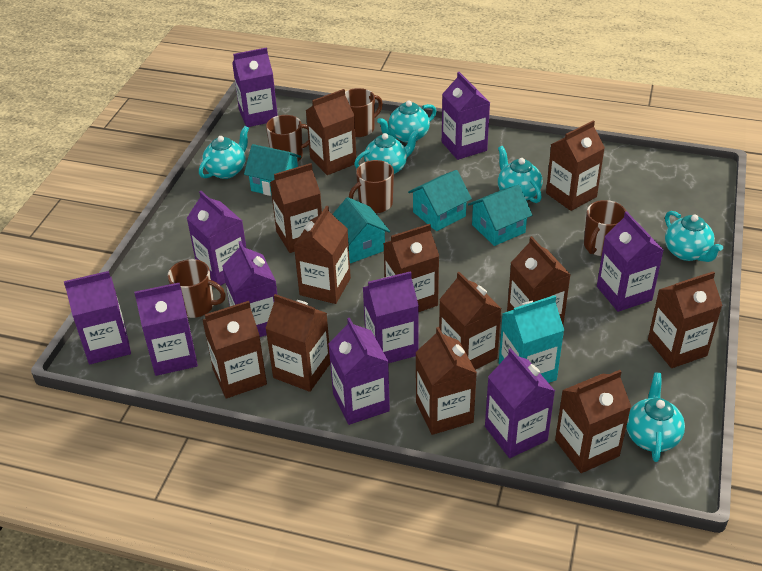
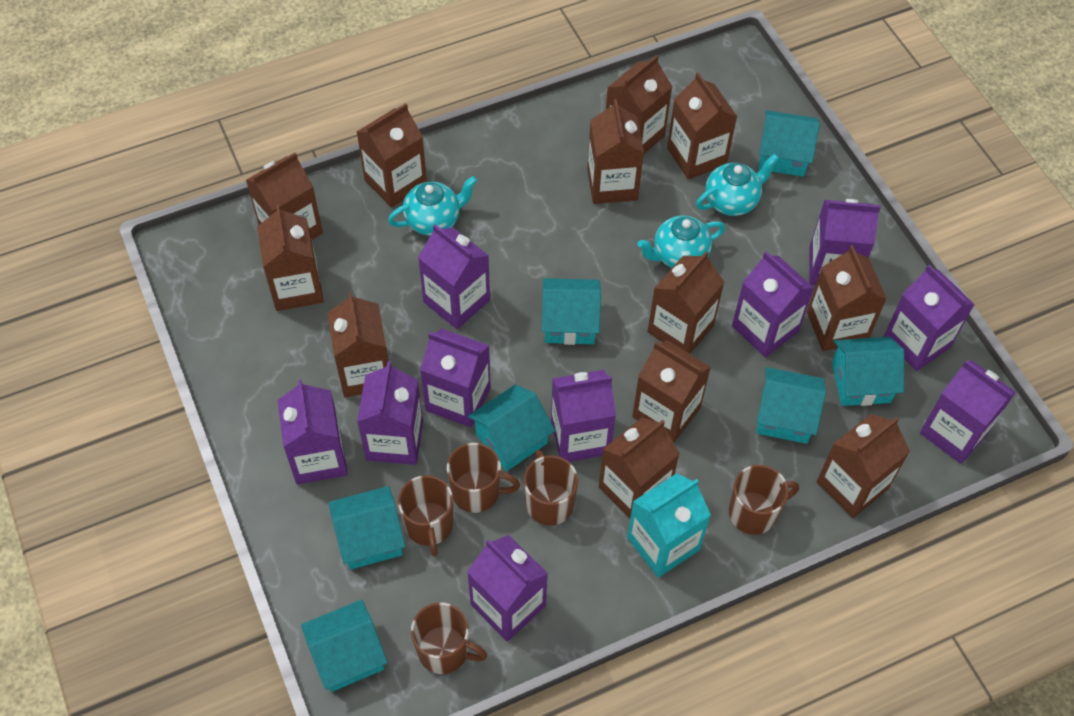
turquoise house: [244,144,301,196] [332,197,390,263] [408,170,472,231] [468,185,532,246] = 4 -> [301,600,388,692] [329,486,405,570] [468,385,555,471] [542,278,601,345] [756,367,826,444] [758,110,820,177] [832,337,904,406] = 7
turquoise teapot: [199,126,249,179] [354,130,419,174] [377,100,437,143] [498,146,542,203] [626,372,685,462] [665,211,723,262] = 6 -> [388,176,477,236] [638,215,725,268] [696,154,779,216] = 3

